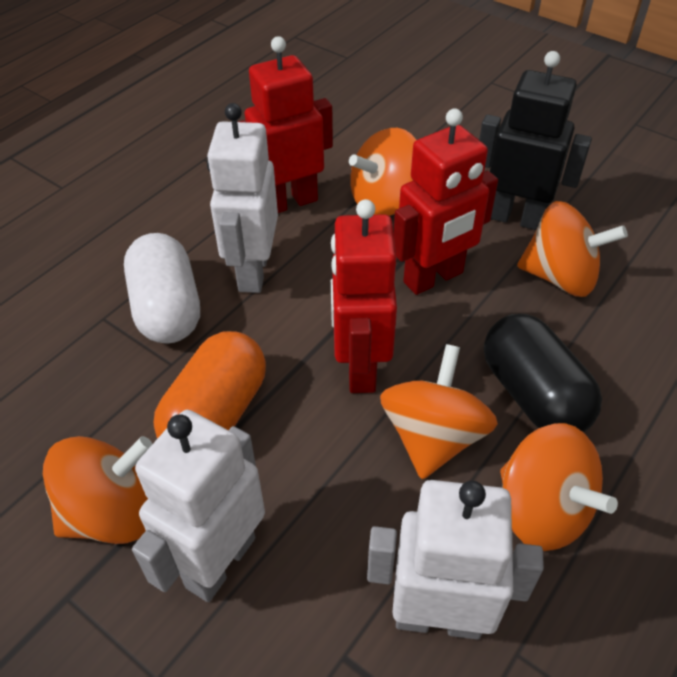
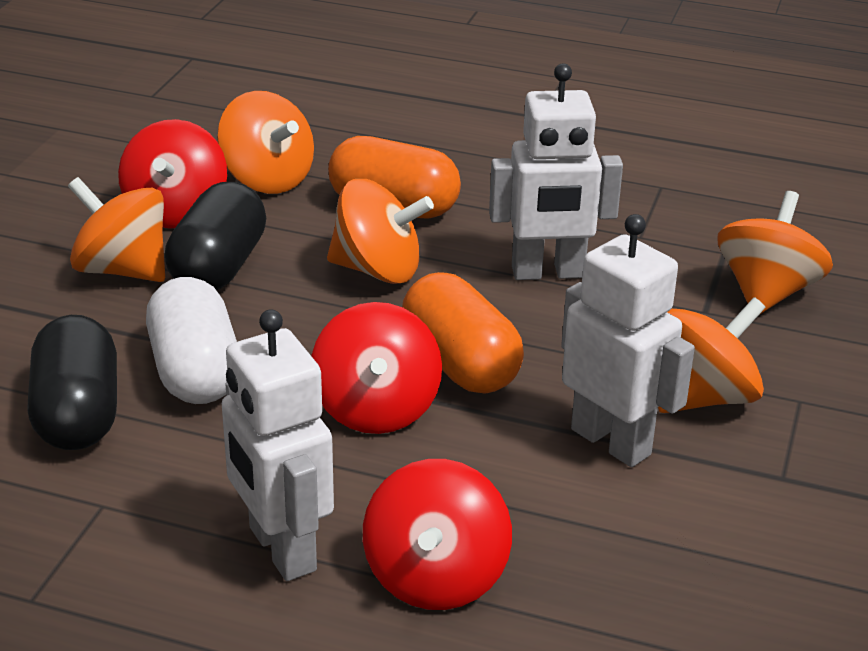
black capsule: [484,314,602,432] = 1 -> [27,315,117,450] [165,182,266,290] = 2
black robot: [479,51,592,230] = 1 -> none = 0
orange capsule: [153,331,266,439] = 1 -> [328,136,461,219] [402,272,524,394] = 2
red robot: [239,36,333,213] [331,199,397,393] [394,108,498,295] = 3 -> none = 0
red spinning top: none = 0 -> [118,119,227,229] [311,302,442,434] [363,459,512,610] = 3

